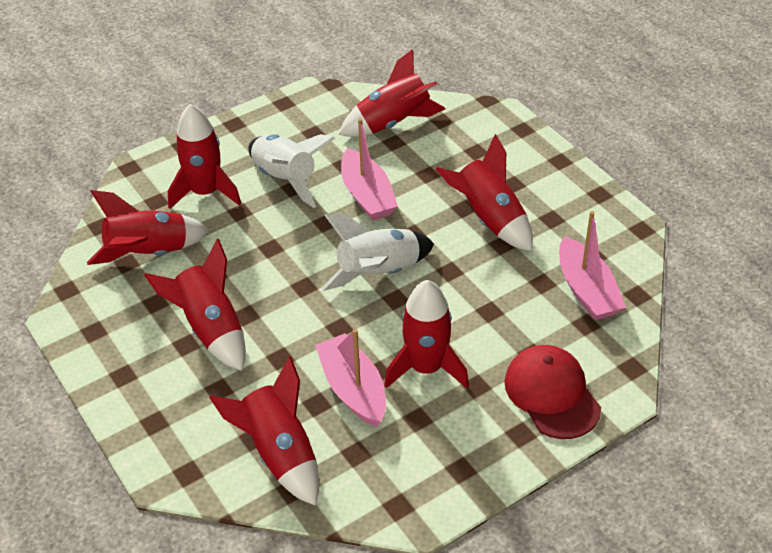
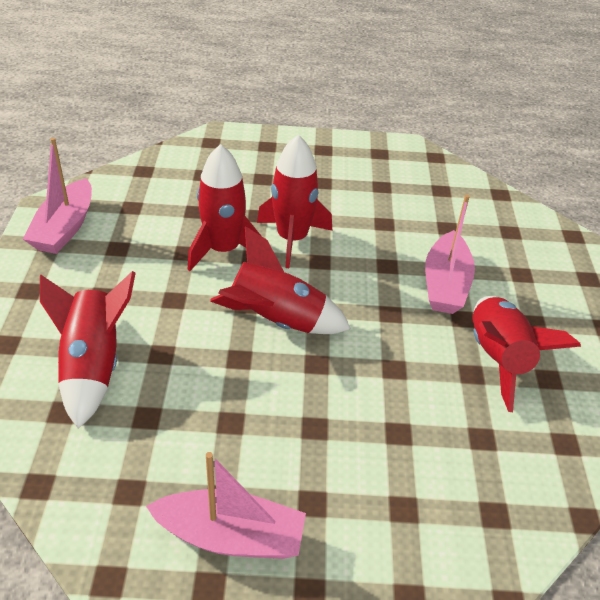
red cap: [504,345,601,439] = 1 -> none = 0
red rocket: [87,190,210,265] [144,239,246,371] [168,104,241,209] [209,357,319,506] [339,49,446,137] [384,280,469,388] [435,134,533,251] = 7 -> [40,271,136,429] [187,144,261,271] [210,226,351,334] [257,135,332,268] [472,296,581,412] = 5
white rocket: [248,134,335,208] [321,214,434,291] = 2 -> none = 0

